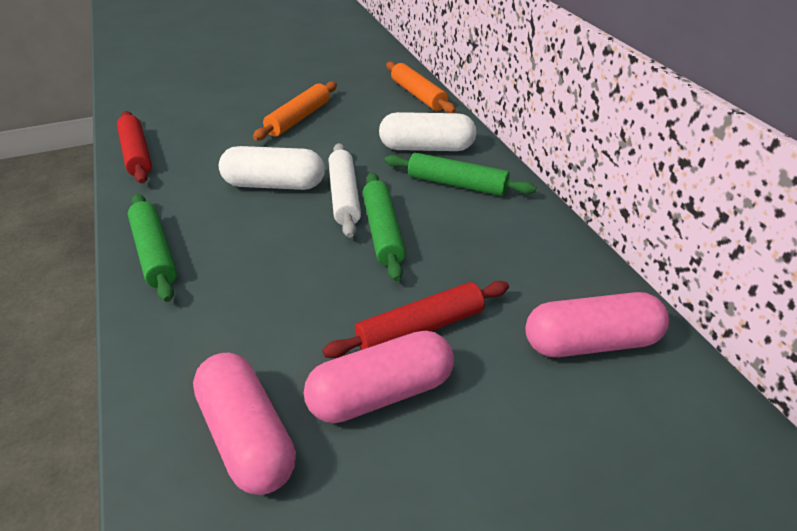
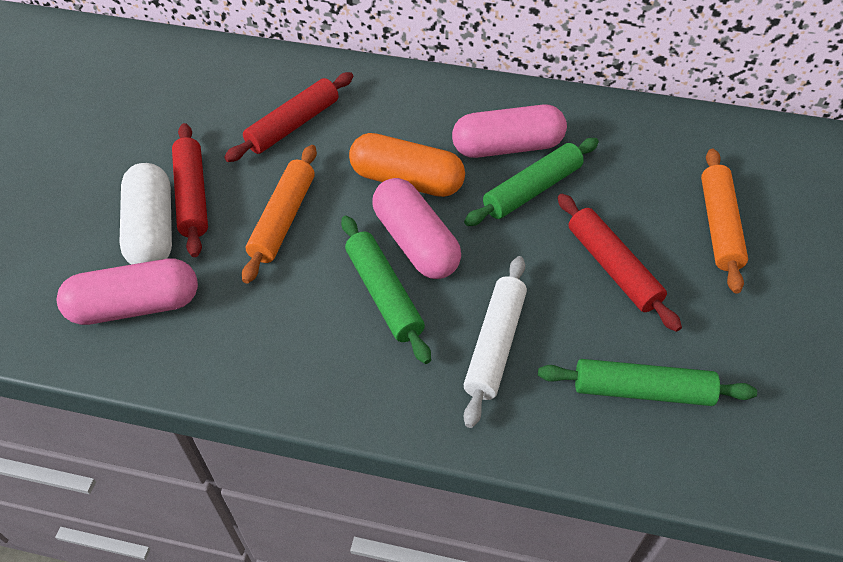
orange capsule: none = 0 -> [349,133,465,197] = 1
red rolling pin: [117,111,152,183] [322,281,509,358] = 2 -> [172,123,208,257] [224,72,353,162] [558,194,682,332] = 3
white capsule: [219,146,325,190] [379,112,476,151] = 2 -> [119,163,172,265] = 1

